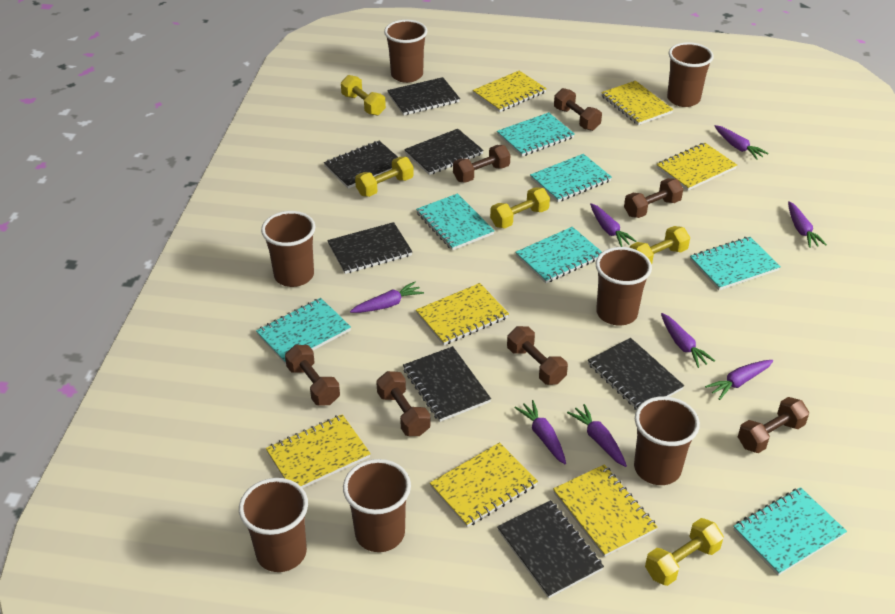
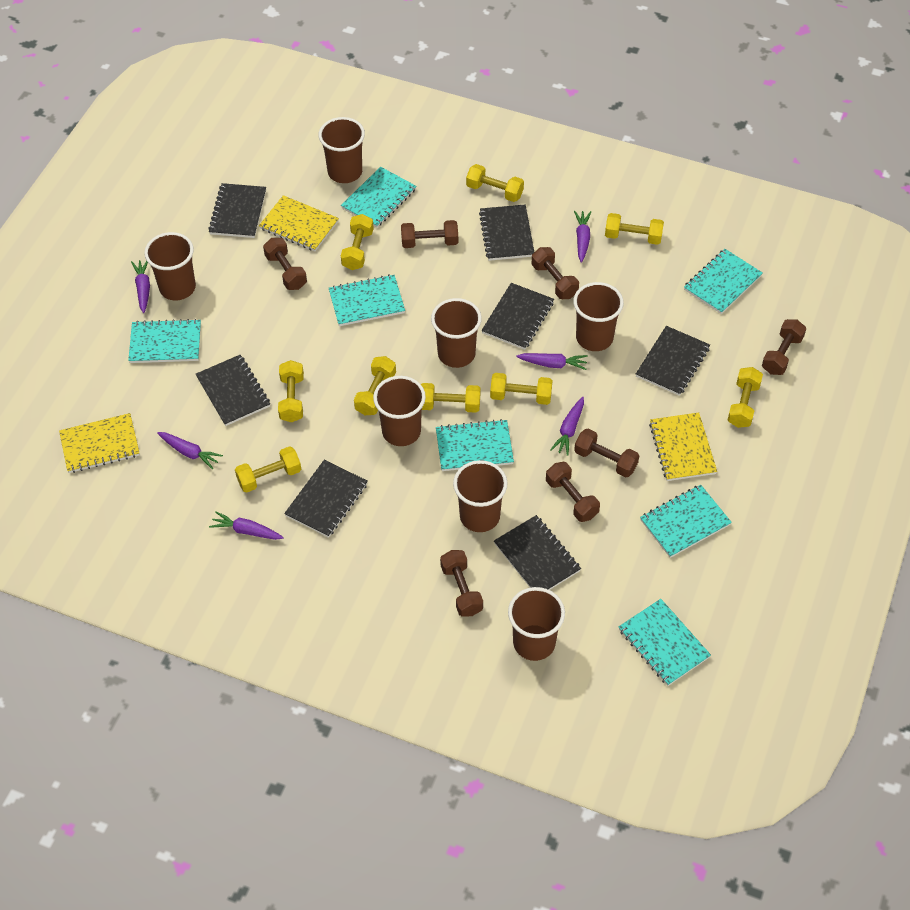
purple carrot: [350,282,424,313] [514,400,566,464] [567,404,627,467] [590,203,637,247] [661,313,715,368] [705,360,773,400] [715,125,769,160] [788,201,827,248] = 8 -> [131,260,150,313] [157,432,223,470] [209,511,284,540] [516,353,588,370] [550,397,584,456] [574,211,591,263] = 6
yellow dumbbell: [341,75,386,116] [355,157,414,197] [490,187,550,228] [629,226,690,265] [645,518,724,586] = 5 -> [235,446,301,493] [278,360,304,422] [341,214,374,270] [354,356,396,415] [421,383,481,413] [466,164,524,202] [490,373,553,405] [605,213,664,245] [728,367,763,428] = 9
yellow notebook: [266,414,371,488] [416,283,509,345] [430,442,538,527] [473,71,547,112] [553,464,658,557] [601,81,673,125] [656,143,737,191] = 7 -> [59,413,140,473] [259,195,339,251] [649,413,717,481] = 3

